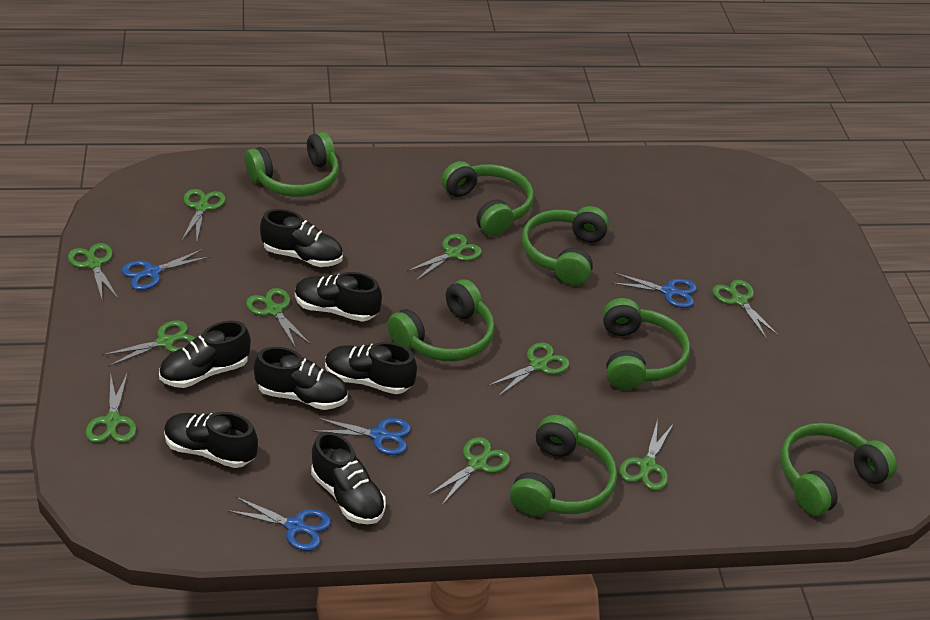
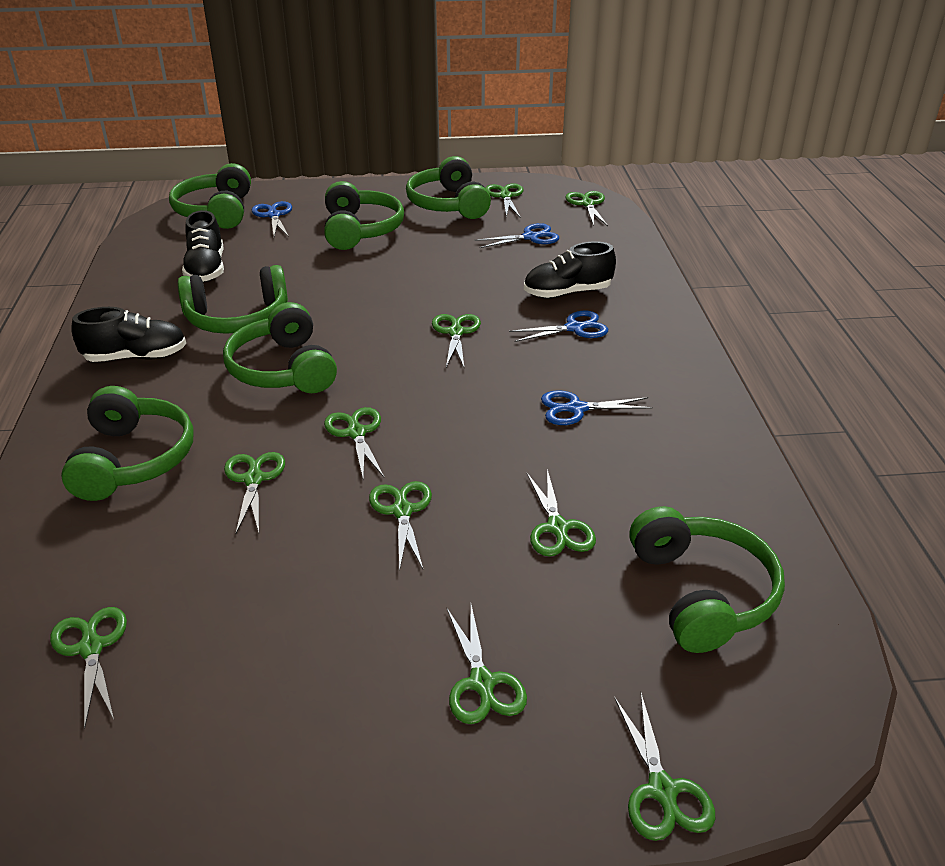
black shoe: [159,321,251,388] [164,412,258,468] [254,347,348,410] [260,209,343,267] [295,272,382,322] [311,432,386,524] [325,342,417,394] = 7 -> [71,307,186,362] [182,210,224,282] [524,241,616,298] = 3

